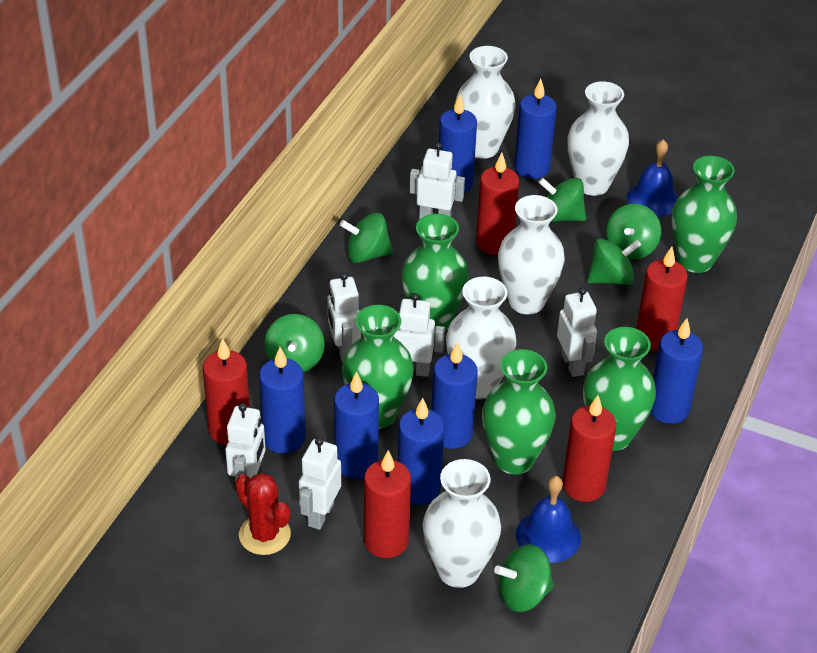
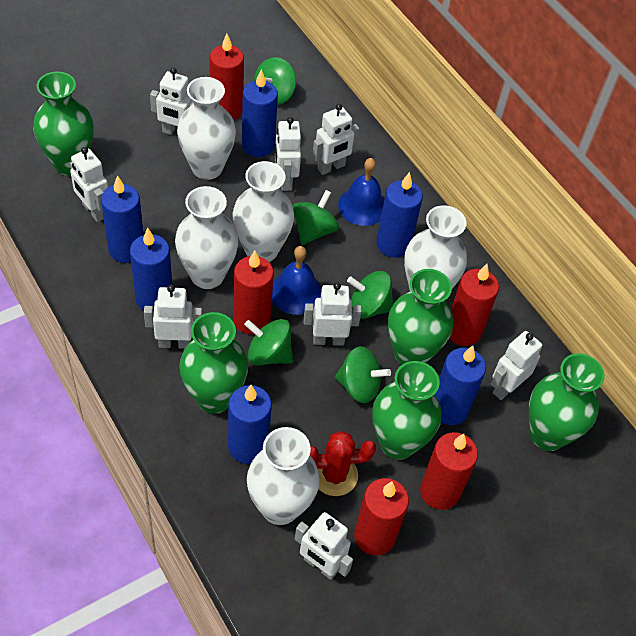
blue candle: [259,347,306,454] [334,371,379,479] [398,398,444,505] [432,342,478,449] [439,94,477,193] [514,79,557,179] [650,318,703,424] = 7 -> [101,175,144,263] [130,228,172,312] [228,385,272,464] [242,69,278,157] [376,172,423,257] [435,346,486,425] = 6
green spinning top: [264,314,325,372] [340,213,393,263] [494,544,554,612] [538,178,586,222] [587,238,642,285] [606,204,661,259] = 6 -> [244,319,293,366] [254,57,296,105] [293,190,339,245] [335,346,391,403] [347,271,393,319] = 5
white robot: [225,403,265,481] [299,437,341,530] [328,272,361,362] [394,293,445,377] [410,142,465,220] [557,287,597,377] = 6 -> [70,147,108,222] [144,285,202,349] [150,68,193,135] [275,117,301,191] [295,512,353,580] [304,282,362,346] [312,104,359,175] [491,331,542,400] = 8

